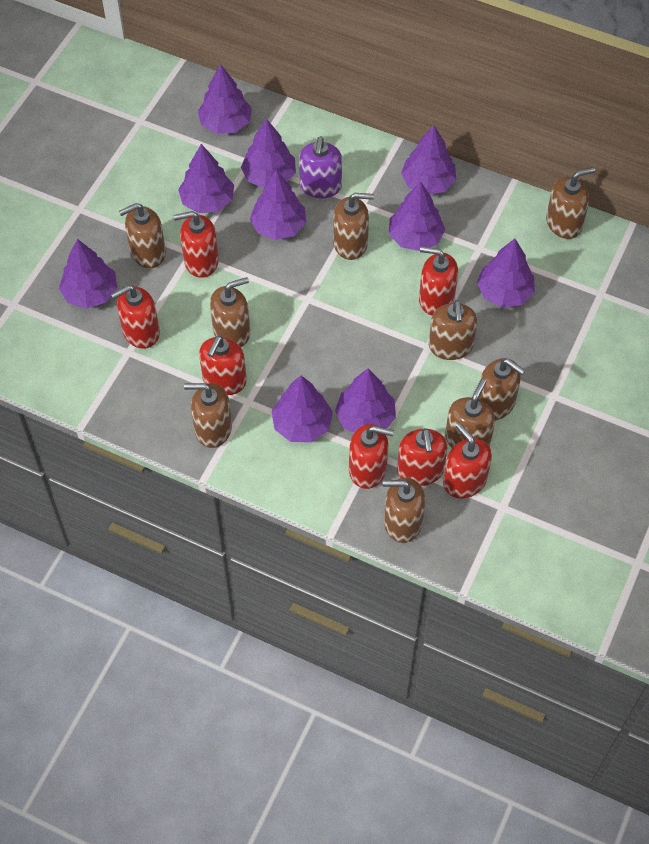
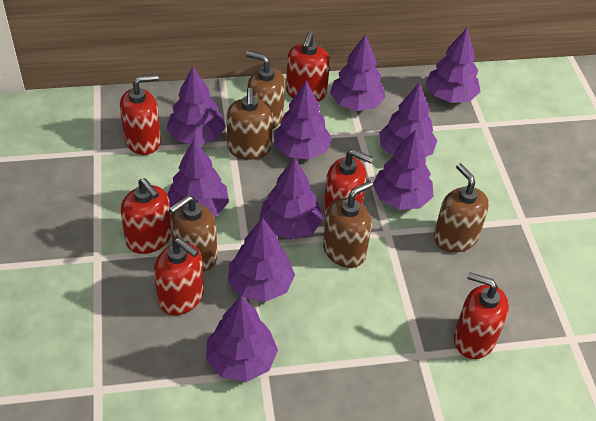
brown soap dispenser: [119,203,166,268] [184,383,232,448] [210,277,250,347] [333,193,374,260] [383,477,425,543] [429,300,477,360] [445,379,495,448] [479,358,526,420] [546,167,595,239] = 9 -> [169,195,217,272] [227,88,273,160] [246,51,285,129] [323,181,373,268] [434,163,489,252] = 5
purple soap dispenser: [299,136,342,198] = 1 -> none = 0
red soap dispenser: [111,285,160,349] [173,211,219,278] [199,335,247,395] [349,424,394,489] [397,428,447,486] [419,246,458,316] [443,423,492,499] = 7 -> [120,74,161,155] [120,178,172,254] [154,238,204,315] [286,32,330,102] [323,149,374,218] [454,272,509,359] = 6

